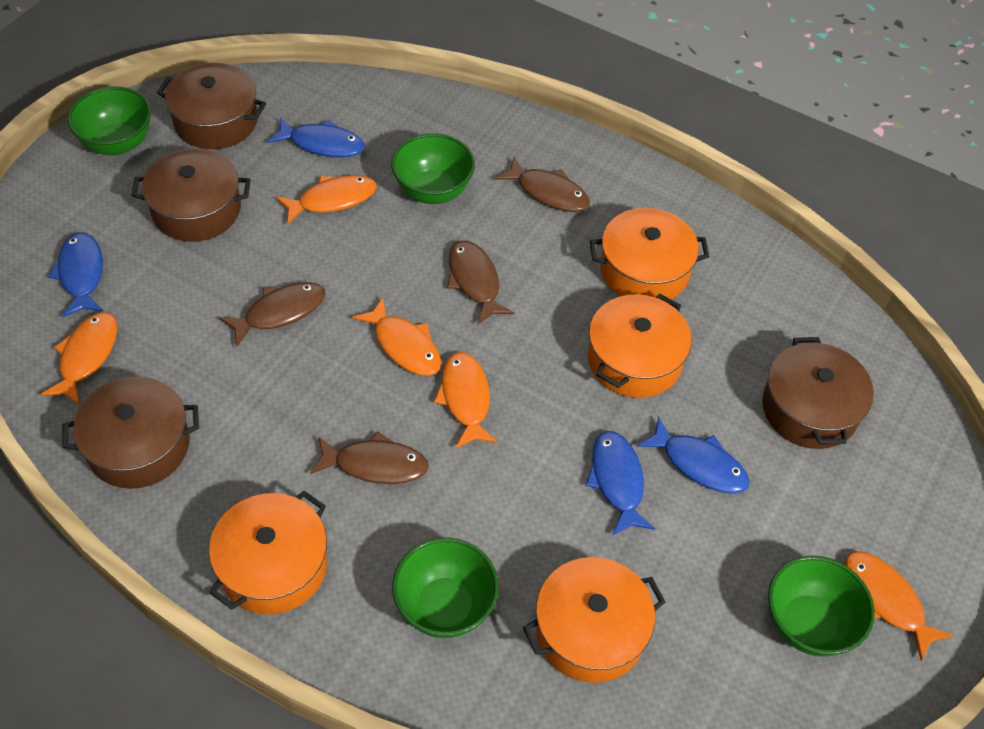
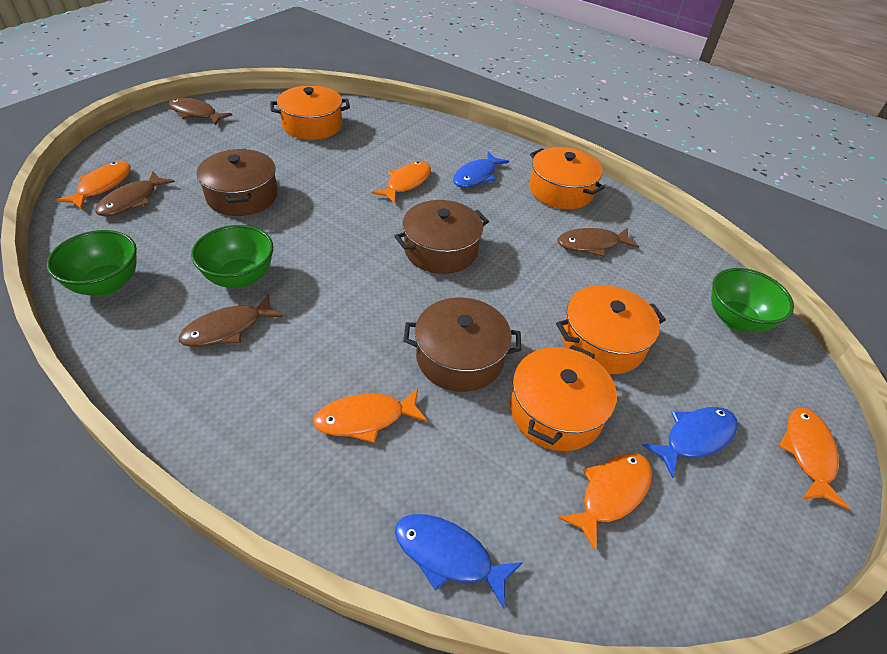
blue fish: [48,232,103,317] [267,118,365,157] [586,431,655,536] [637,417,750,494] = 4 -> [395,514,523,609] [453,152,509,188] [642,407,738,478] = 3
brown pot: [62,377,199,489] [131,148,251,242] [157,63,266,149] [762,337,874,449] = 4 -> [197,149,278,216] [394,200,489,274] [403,298,521,392] = 3
green bowl: [67,86,151,155] [391,133,475,204] [392,538,499,638] [768,556,875,657] = 4 -> [46,230,137,295] [191,225,273,288] [711,268,794,332] = 3

